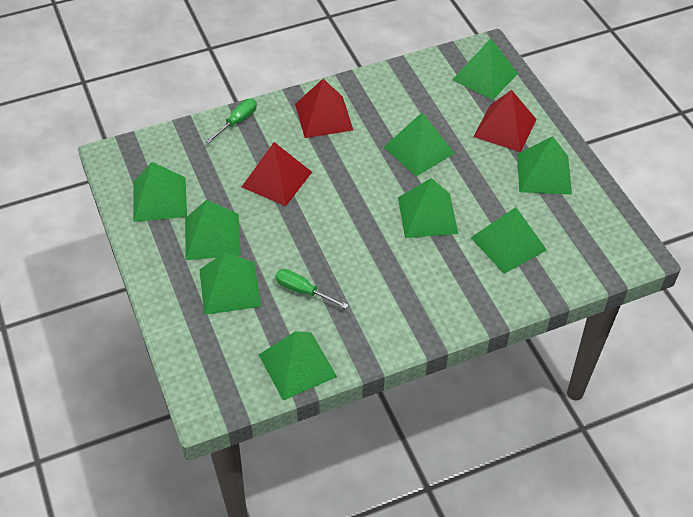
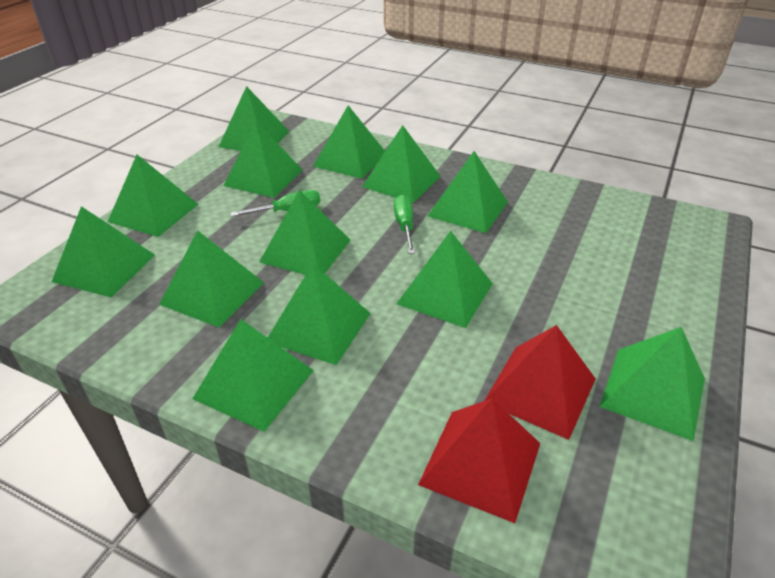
green pyramid: [133,162,187,222] [185,200,241,260] [200,252,261,315] [259,331,337,400] [384,113,455,176] [398,178,458,238] [452,38,518,100] [470,207,547,274] [517,136,572,194] = 9 -> [52,206,155,297] [108,155,198,237] [159,230,264,328] [192,319,314,432] [219,86,290,151] [223,122,303,198] [259,190,351,275] [268,263,371,365] [313,105,385,179] [362,125,441,203] [397,231,493,328] [428,151,508,233] [599,327,705,441] = 13
red pyramid: [242,142,312,206] [295,79,353,138] [473,90,537,152] = 3 -> [418,398,540,523] [484,325,596,440] = 2

